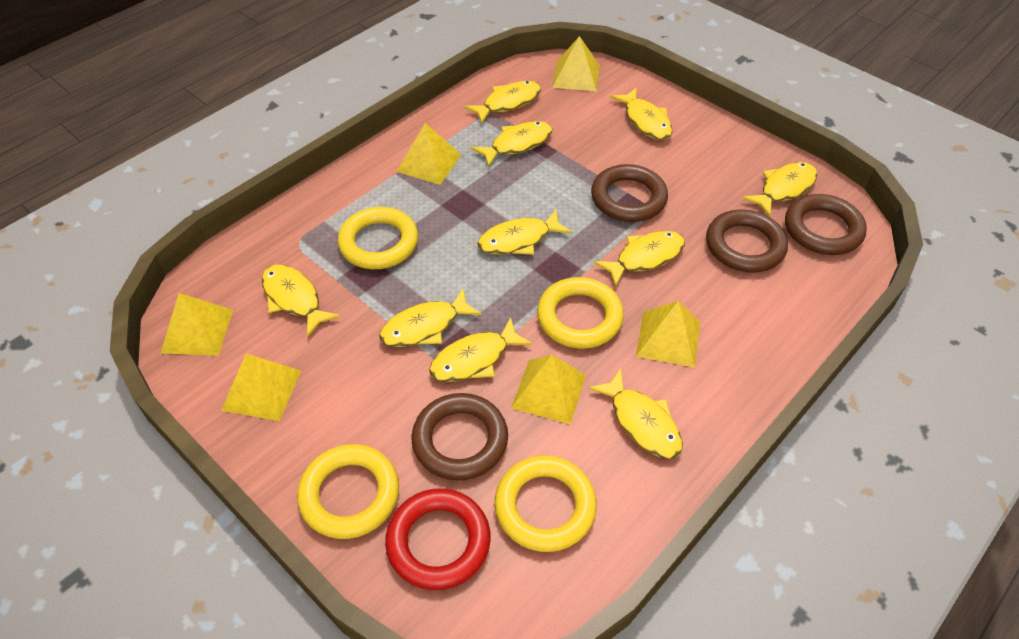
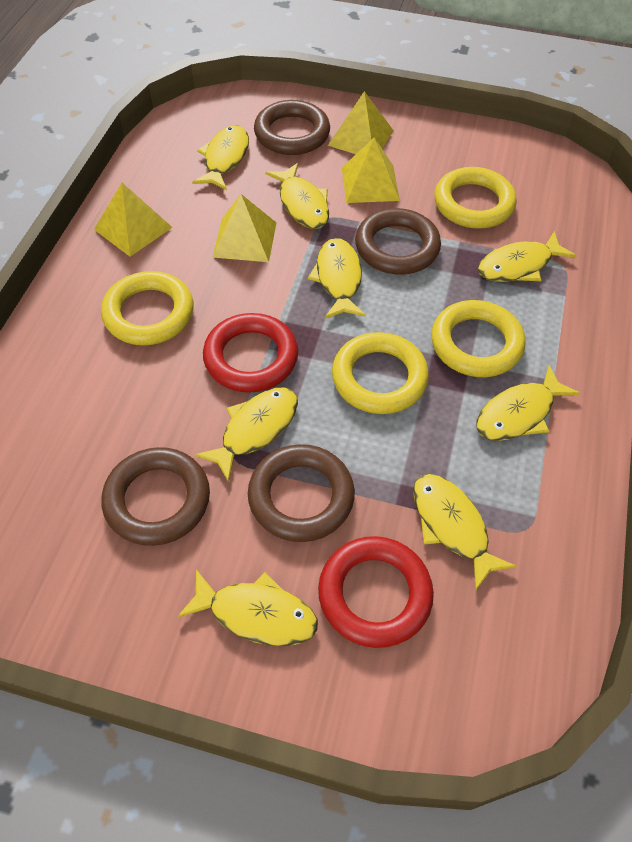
red ring: [385,488,491,590] = 1 -> [203,313,298,393] [318,536,434,648] = 2
yellow fish: [262,265,340,337] [379,288,482,347] [429,317,532,382] [464,81,541,123] [471,121,553,167] [477,210,572,255] [589,369,683,459] [594,231,685,287] [610,88,672,140] [742,162,818,217] = 10 -> [177,569,318,646] [192,125,249,190] [195,388,298,482] [265,163,329,229] [308,238,366,319] [413,474,517,591] [476,365,580,441] [478,231,577,282] = 8
yellow pyramid: [161,293,233,356] [221,354,301,421] [396,123,461,185] [511,355,586,425] [552,36,600,91] [636,301,700,368] = 6 -> [94,183,173,257] [213,194,276,262] [328,91,394,154] [342,138,400,203] = 4

